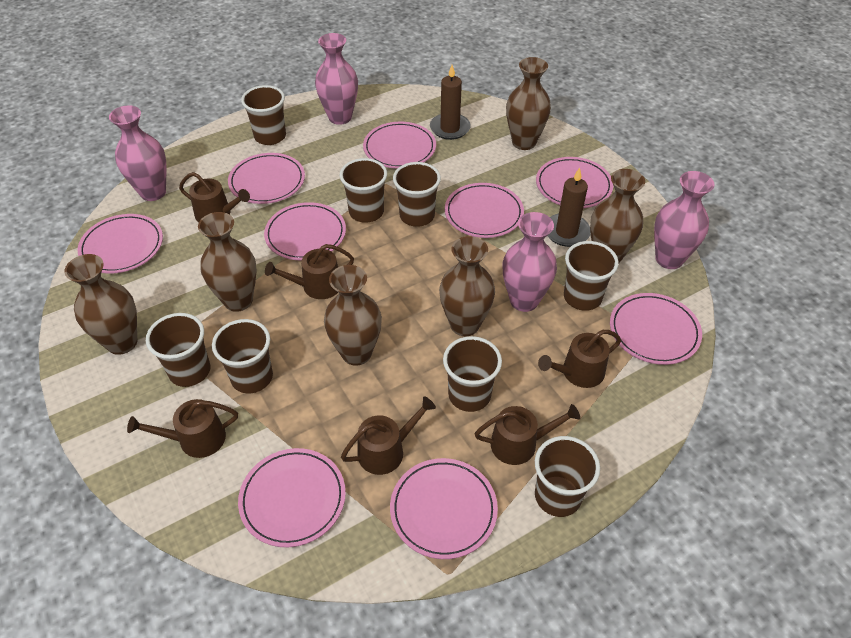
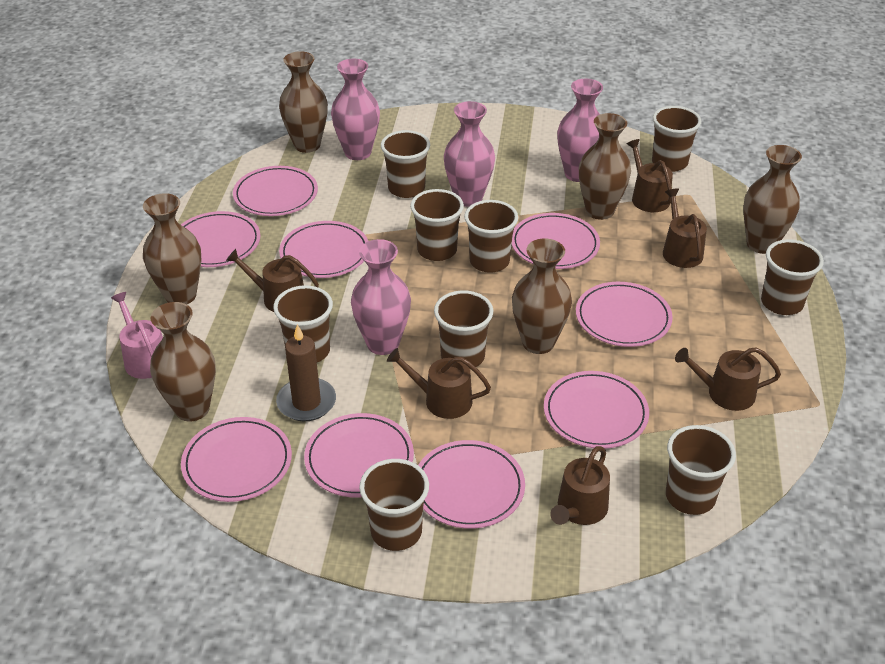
brown candle: [430,65,471,140] [548,168,591,247] = 2 -> [276,324,336,421] = 1
brown cup: [146,313,210,387] [212,319,273,393] [241,85,286,145] [340,158,387,223] [393,162,441,227] [443,336,502,412] [535,436,600,517] [564,241,619,311] = 8 -> [273,285,333,362] [359,459,429,551] [381,130,430,198] [410,189,464,261] [434,290,493,369] [464,200,518,273] [652,106,701,172] [666,425,736,515] [761,239,824,315] = 9
pink watering can: none = 0 -> [111,292,163,379] = 1

